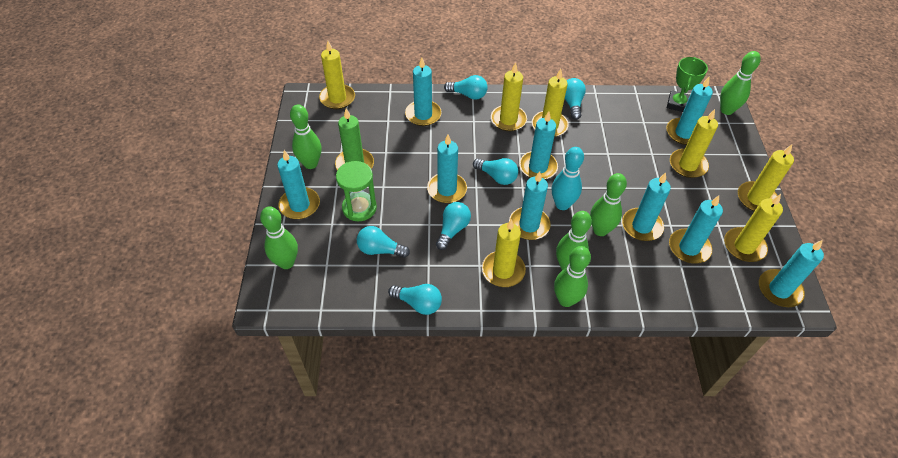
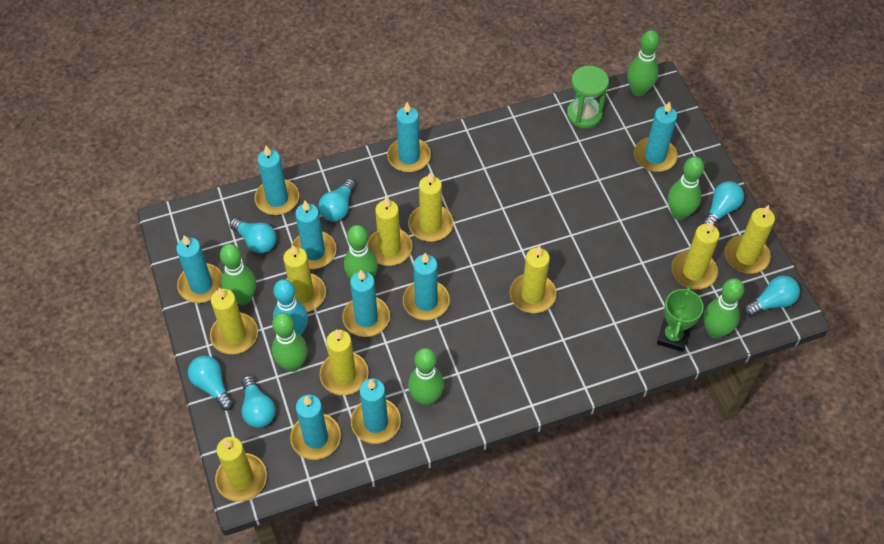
green bowling pin: [260,206,298,269] [290,104,321,169] [554,246,591,307] [556,211,592,270] [590,173,627,236] [720,51,761,115] = 6 -> [220,244,256,305] [272,313,308,372] [344,225,378,279] [408,348,444,406] [627,30,660,97] [668,157,704,220] [703,278,744,339] = 7
green candle: [335,108,374,170] = 1 -> none = 0
yellow candle: [319,41,355,109] [482,219,526,287] [491,62,527,131] [532,69,569,137] [670,109,718,178] [724,194,783,262] [738,144,794,211] = 7 -> [210,288,258,355] [215,437,267,502] [283,245,326,312] [320,330,369,395] [367,197,412,266] [408,173,454,242] [510,245,557,313] [671,221,720,290] [725,205,775,274] = 9

